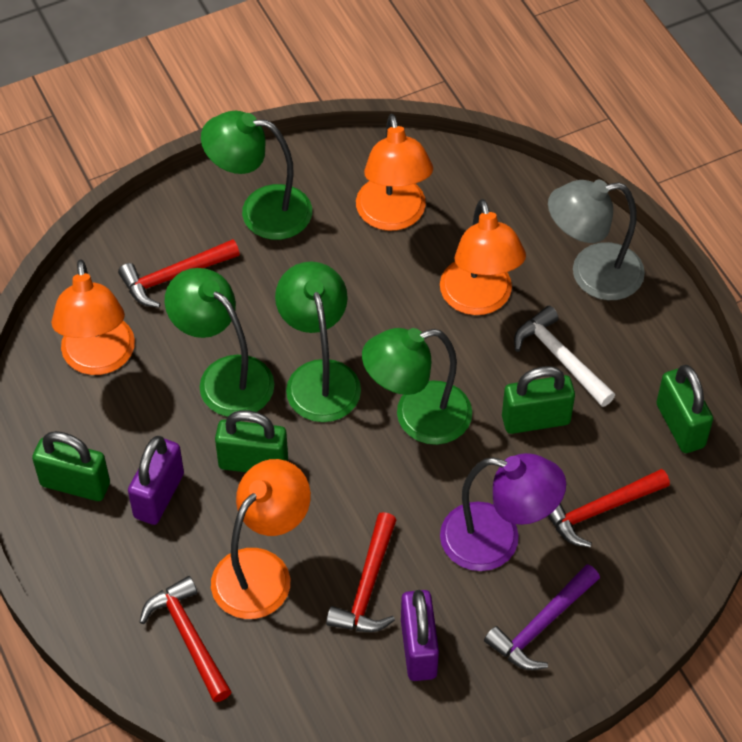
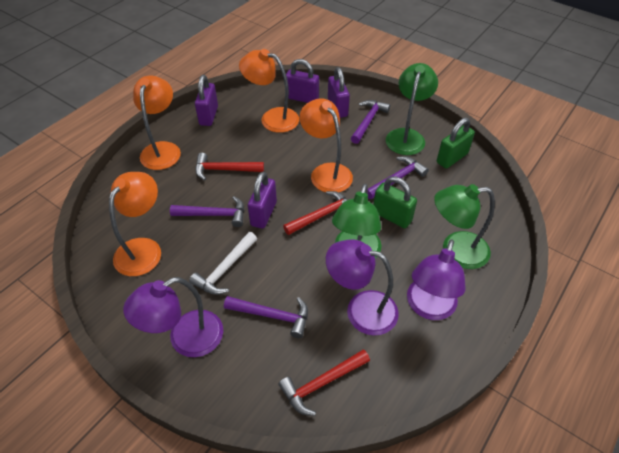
green lamp: [165,268,274,417] [201,111,312,240] [275,261,361,422] [362,328,472,445] = 4 -> [332,184,381,259] [386,63,438,155] [434,184,495,269] = 3
green padlock: [32,431,110,501] [215,410,288,472] [502,366,575,434] [656,365,713,453] = 4 -> [373,176,417,229] [437,118,475,169] = 2
grey lamp: [548,180,645,300] = 1 -> none = 0
purple hammer: [484,564,600,670] = 1 -> [170,196,244,227] [224,296,308,338] [351,100,390,144] [368,156,429,199] = 4
purple lamp: [440,453,566,571] = 1 -> [123,277,223,357] [326,239,399,336] [407,240,466,320] = 3
purple padlock: [128,436,184,525] [401,590,439,681] = 2 -> [195,75,218,126] [248,172,277,229] [286,59,319,103] [328,67,350,118] = 4
red hammer: [118,239,240,308] [140,576,232,702] [326,512,396,632] [548,469,670,547] = 4 -> [195,153,264,180] [278,349,370,416] [283,191,347,235] = 3

